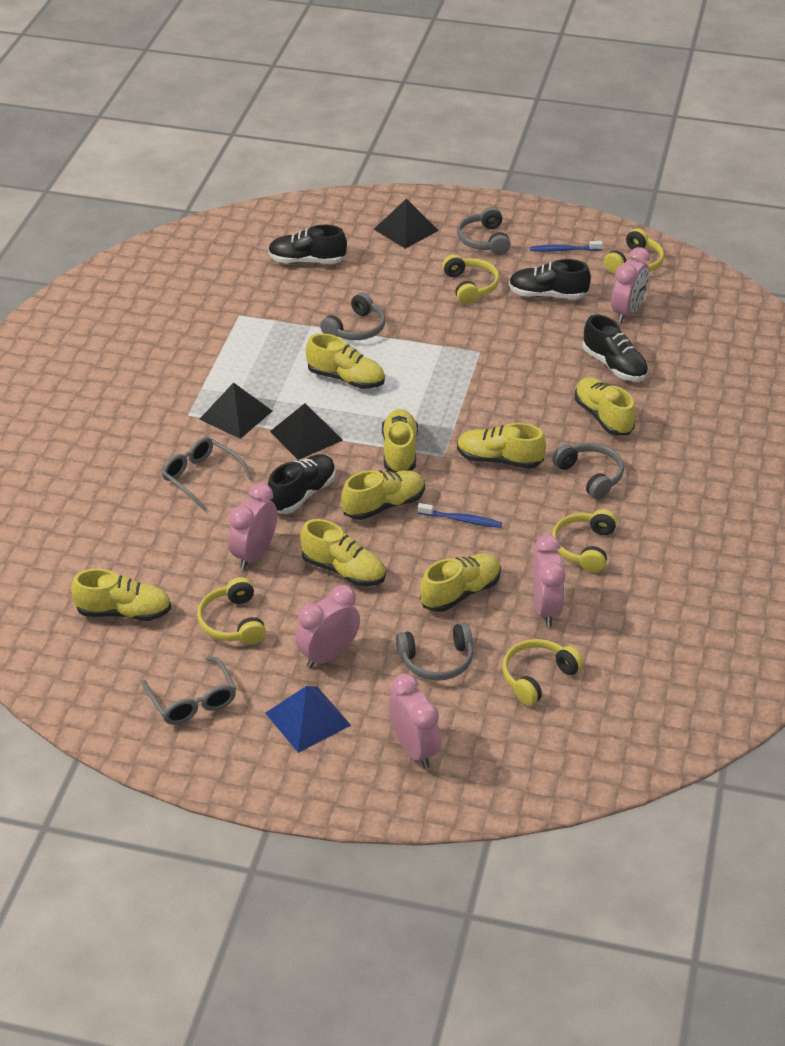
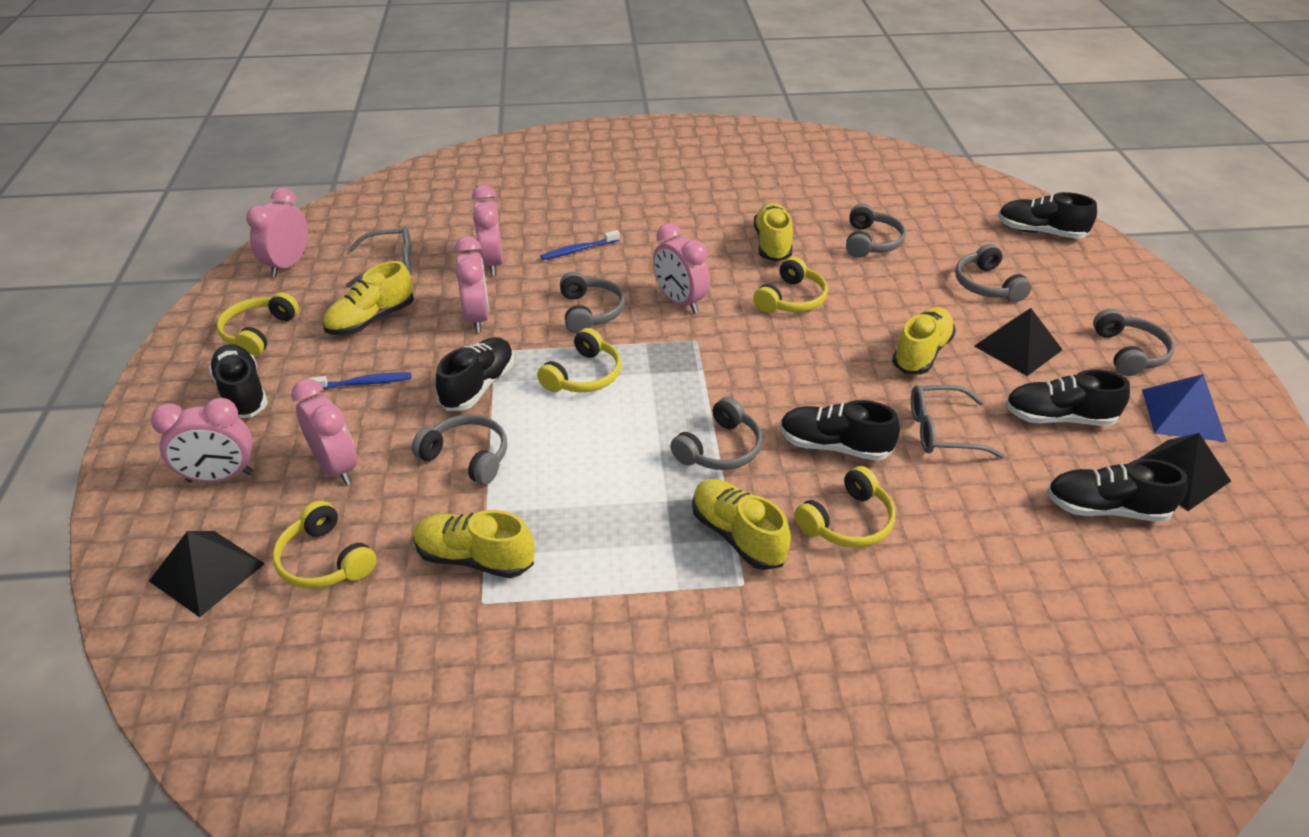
black shoe: [268,225,347,264] [268,454,336,514] [509,259,591,299] [582,315,648,381] = 4 -> [208,344,268,418] [436,337,514,411] [780,400,900,461] [998,192,1097,239] [1005,370,1130,426] [1047,459,1187,522] = 6
grey headphones: [320,292,385,340] [396,623,473,681] [457,207,511,255] [552,443,624,499] = 4 -> [412,414,507,485] [560,272,625,334] [670,397,762,470] [846,204,906,258] [955,244,1032,302] [1093,309,1174,376] = 6
pink clock: [228,483,277,569] [295,585,360,668] [389,674,441,768] [533,535,566,626] [611,247,650,323] = 5 -> [151,398,253,482] [246,188,308,277] [291,379,357,485] [455,236,489,332] [472,185,503,276] [653,223,710,313] = 6
yellow shoe: [71,569,171,621] [300,519,386,587] [306,333,385,389] [341,470,425,520] [382,409,418,472] [420,554,501,612] [457,423,546,469] [575,377,636,436] = 8 -> [323,261,414,335] [413,510,534,578] [692,479,791,570] [754,203,793,262] [892,307,956,374] = 5

